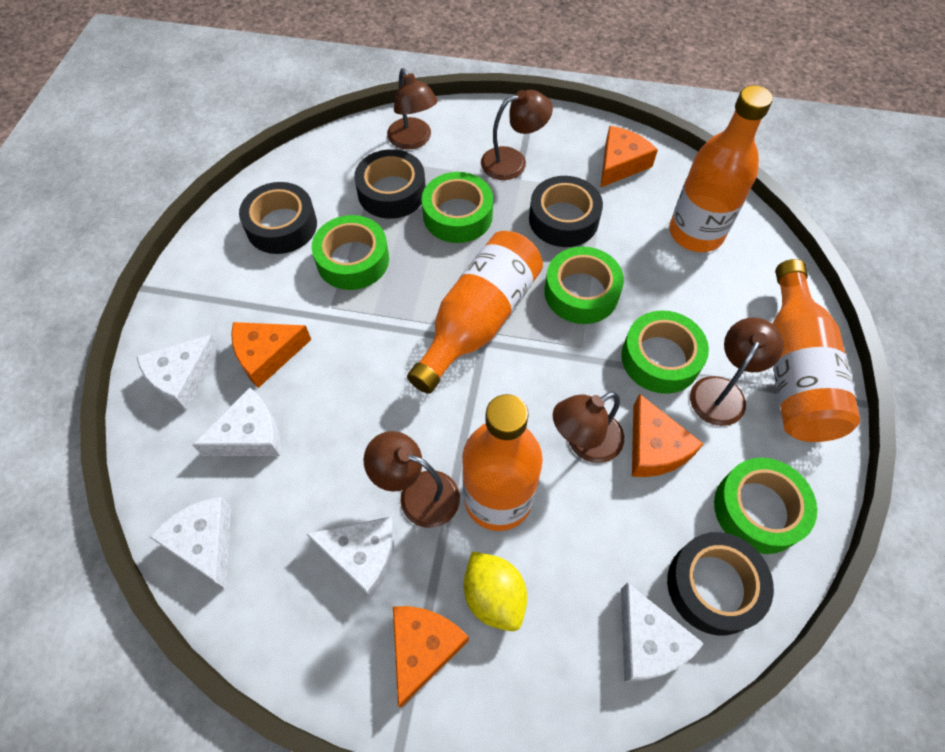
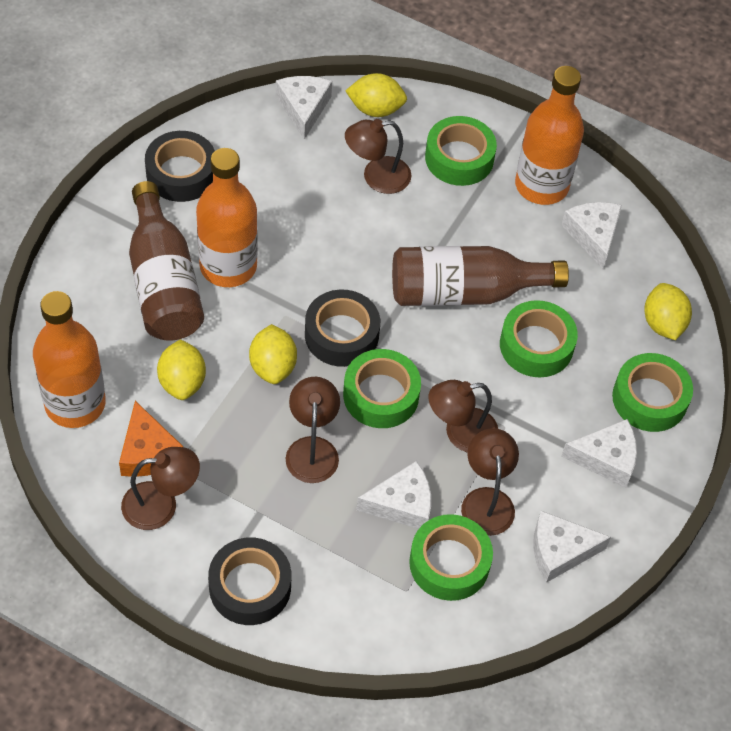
black tape: [239,182,317,254] [354,149,426,219] [529,176,603,247] [667,532,774,636] = 4 -> [145,131,215,202] [208,538,291,625] [305,290,380,367] = 3
brown bottle: none = 0 -> [129,181,204,341] [392,246,569,306] = 2
orange bottle: [407,231,543,394] [462,394,543,531] [669,85,773,252] [773,259,860,442] = 4 -> [33,291,106,428] [196,148,258,287] [515,66,584,205] = 3
orange cheese: [231,322,311,388] [393,606,469,707] [600,126,658,188] [632,394,703,477] = 4 -> [119,401,183,477] = 1
yellow lemon: [463,552,527,631] = 1 -> [157,339,206,400] [249,324,297,384] [345,73,407,117] [644,283,692,340] = 4

